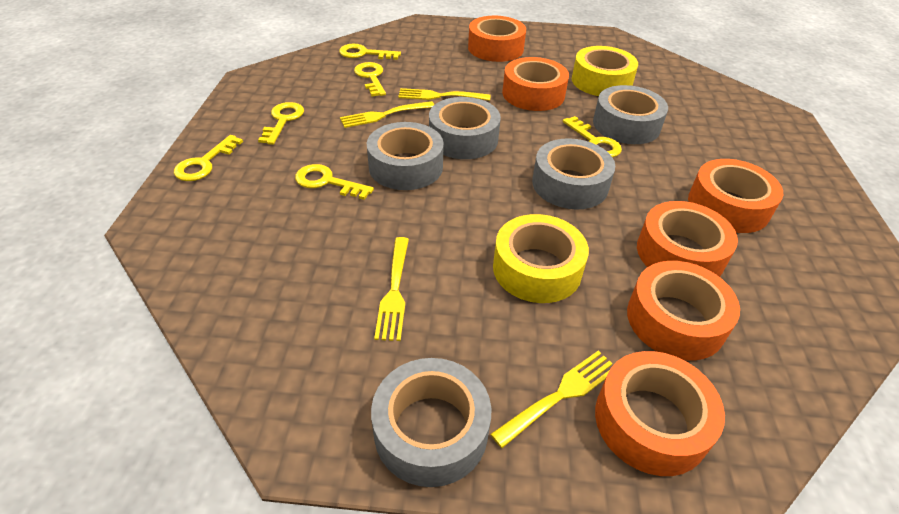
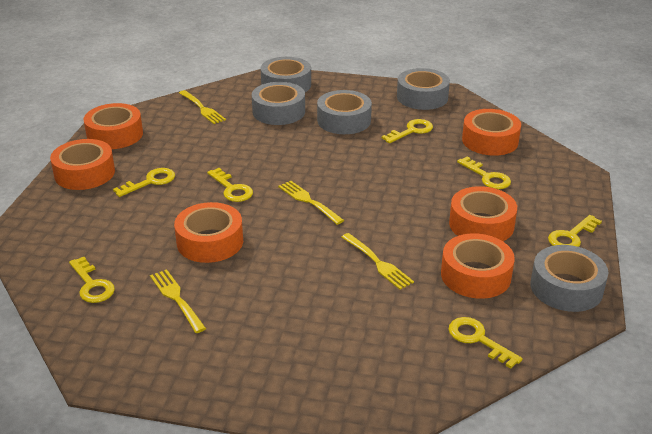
yellow key: [174,135,243,181] [258,102,304,145] [295,164,374,200] [339,44,401,60] [354,62,386,97] [563,116,622,158] = 6 -> [69,257,115,303] [113,168,175,197] [207,168,253,202] [382,119,433,143] [448,317,523,369] [457,157,511,189] [548,215,602,247] = 7
yellow tape: [493,214,589,303] [572,46,638,96] = 2 -> none = 0

